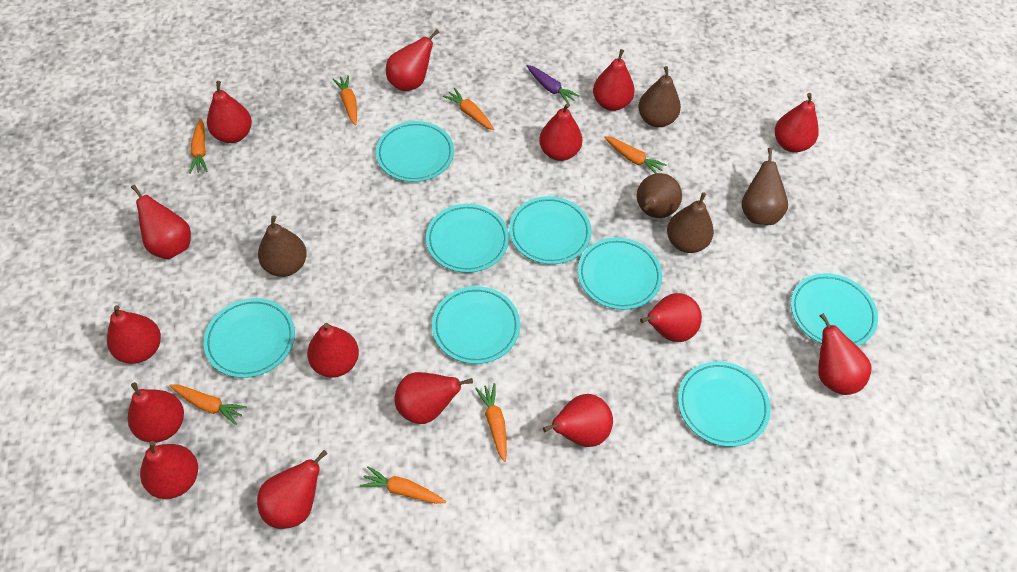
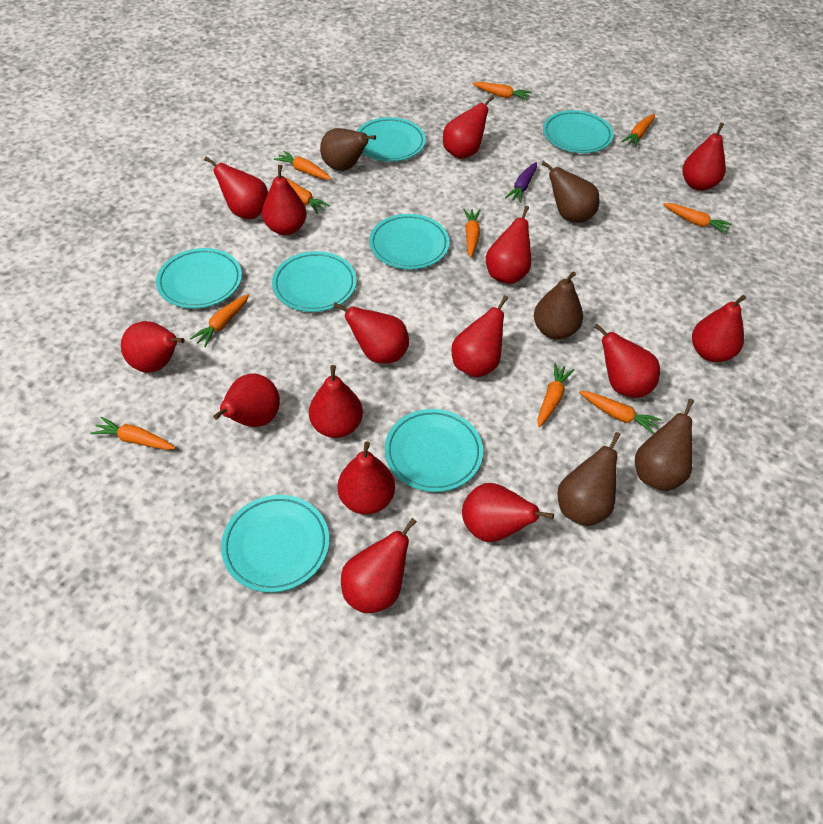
orange carrot: [170,384,247,425] [189,119,208,174] [333,75,357,125] [360,466,446,504] [443,88,494,130] [475,383,507,462] [604,136,667,174] = 7 -> [90,417,175,450] [190,294,249,347] [274,151,332,180] [286,178,330,214] [463,209,481,258] [473,82,532,101] [538,363,574,427] [579,391,662,434] [621,114,655,148] [663,203,732,234] = 10
turquoise plate: [203,298,295,378] [376,121,454,182] [426,204,509,273] [432,286,520,364] [509,196,591,264] [578,238,662,310] [678,361,771,447] [791,273,878,346] = 8 -> [156,248,242,309] [221,495,329,593] [272,251,357,312] [357,117,426,162] [369,214,450,269] [385,409,483,492] [543,110,613,153] = 7

